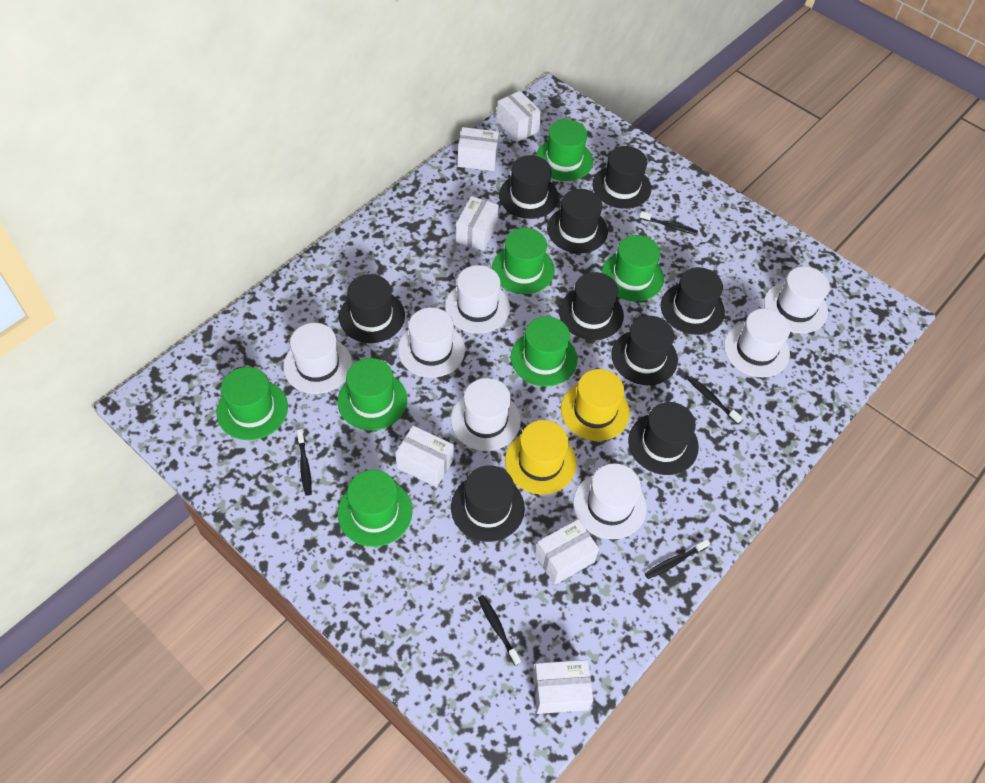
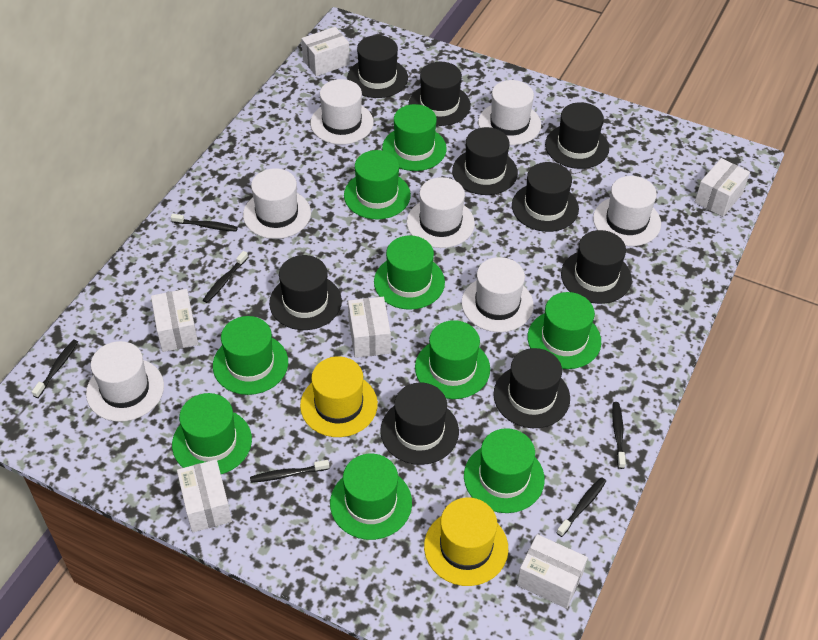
black toothbrush: [297,429,312,496] [478,595,521,665] [640,211,698,235] [645,539,710,579] [688,377,743,424] = 5 -> [32,339,78,398] [171,214,238,231] [203,251,248,303] [250,460,329,483] [557,477,606,537] [612,402,626,469] = 6
green hat: [216,367,288,440] [337,358,407,430] [338,470,413,547] [492,228,555,294] [511,316,578,387] [536,119,593,181] [601,235,664,301] = 7 -> [172,393,252,474] [213,316,288,395] [330,454,412,540] [344,150,411,219] [374,235,445,310] [382,104,447,171] [415,320,490,399] [464,428,545,513] [528,292,601,369] = 9

